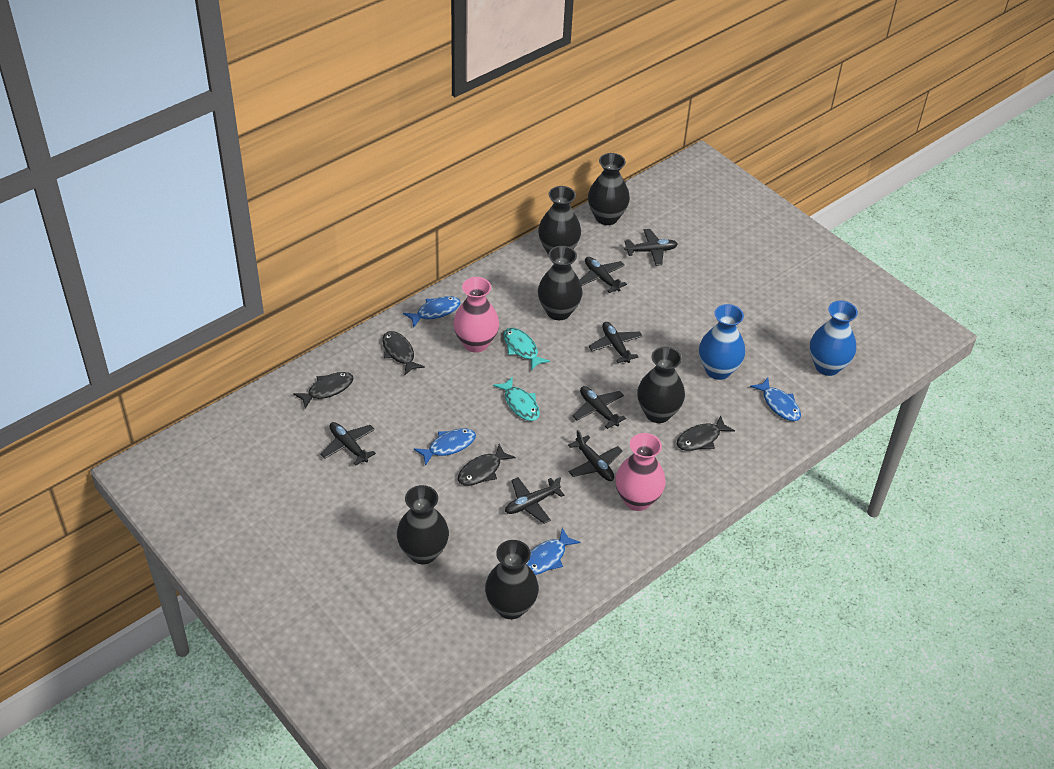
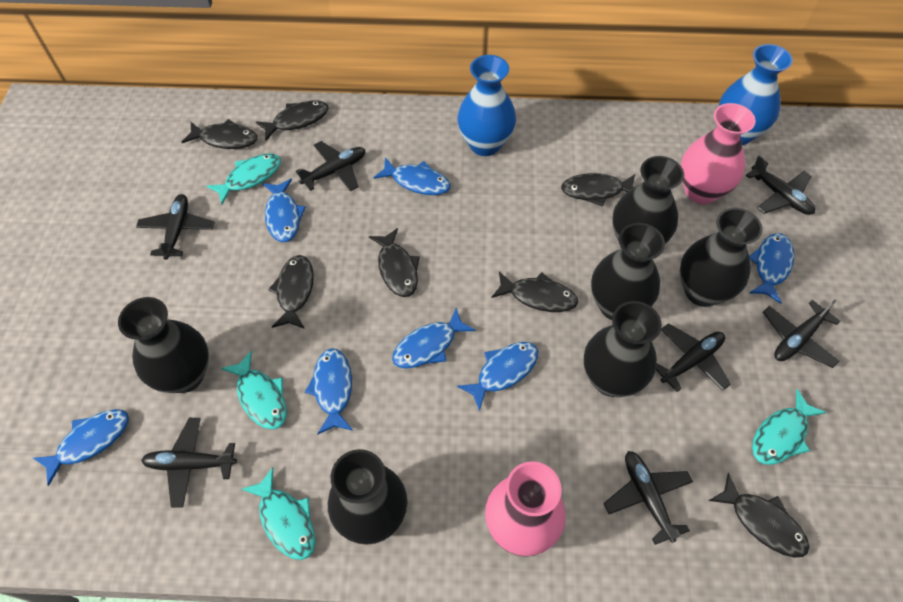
black fish: [293,372,354,408] [382,331,425,376] [458,444,515,486] [677,415,735,451] = 4 -> [182,119,257,149] [256,100,329,140] [268,255,314,329] [369,228,420,297] [491,271,578,312] [561,173,635,207] [709,473,810,558] = 7
blue fish: [403,296,461,328] [414,428,476,466] [526,528,580,575] [750,378,801,421] = 4 -> [33,409,129,486] [263,178,306,242] [305,348,353,435] [373,157,451,195] [392,308,476,368] [457,342,538,411] [749,233,794,304] = 7
turquoise fish: [493,376,540,421] [503,328,550,371] = 2 -> [207,153,281,204] [221,351,287,429] [241,467,315,560] [752,389,827,465] = 4

